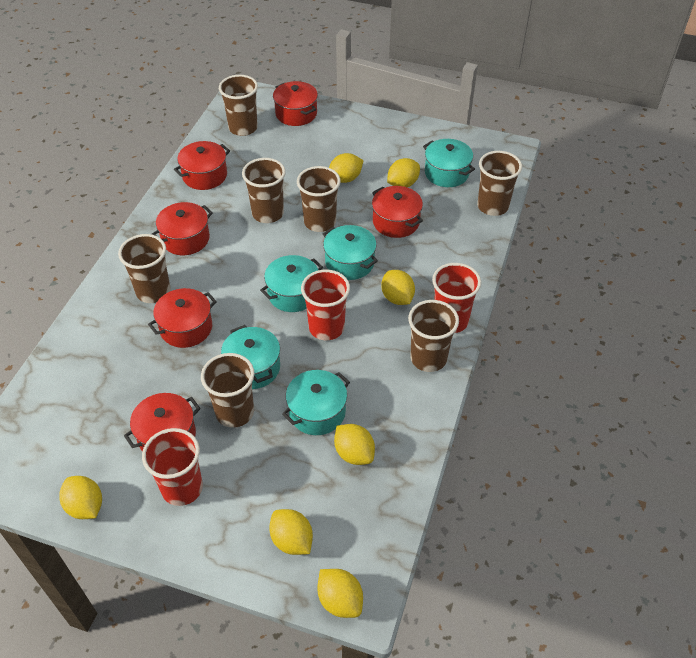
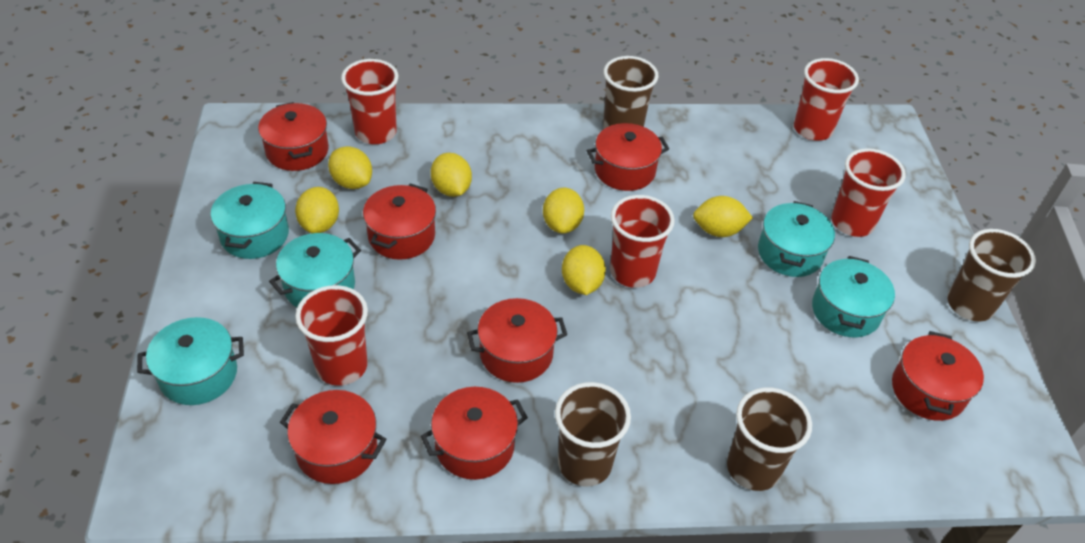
brown cup: [118,234,171,303] [201,353,254,428] [219,75,258,136] [242,158,286,223] [297,166,341,232] [408,300,459,372] [477,151,522,216] = 7 -> [555,382,631,487] [603,56,658,129] [727,387,812,491] [948,229,1036,321] = 4
red cup: [142,428,203,506] [301,270,350,340] [432,263,481,333] = 3 -> [295,285,368,386] [341,59,398,144] [610,195,675,288] [794,58,859,141] [831,148,906,237] = 5
red pot: [124,393,201,452] [148,288,217,348] [152,202,213,255] [174,141,230,190] [273,81,318,126] [372,186,423,238] = 6 -> [258,102,329,171] [280,390,387,484] [363,183,436,260] [421,387,528,480] [467,298,567,383] [587,123,669,191] [892,331,984,421] = 7
yellow lemon: [59,476,102,519] [269,509,313,555] [317,569,363,618] [329,153,364,183] [334,424,375,465] [381,270,415,305] [387,158,420,187] = 7 -> [295,187,339,233] [328,146,372,189] [431,153,472,197] [543,188,584,234] [562,245,606,295] [693,196,753,237] = 6

